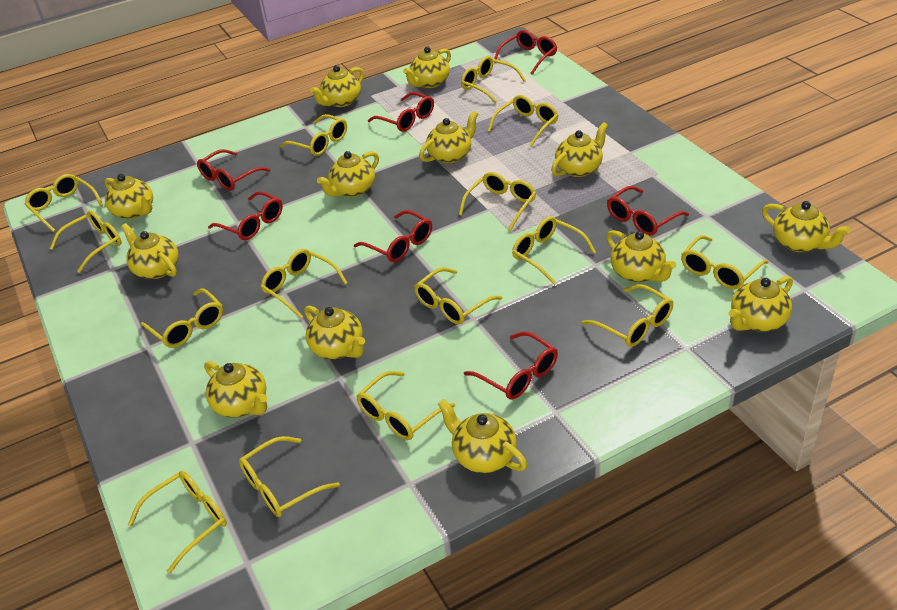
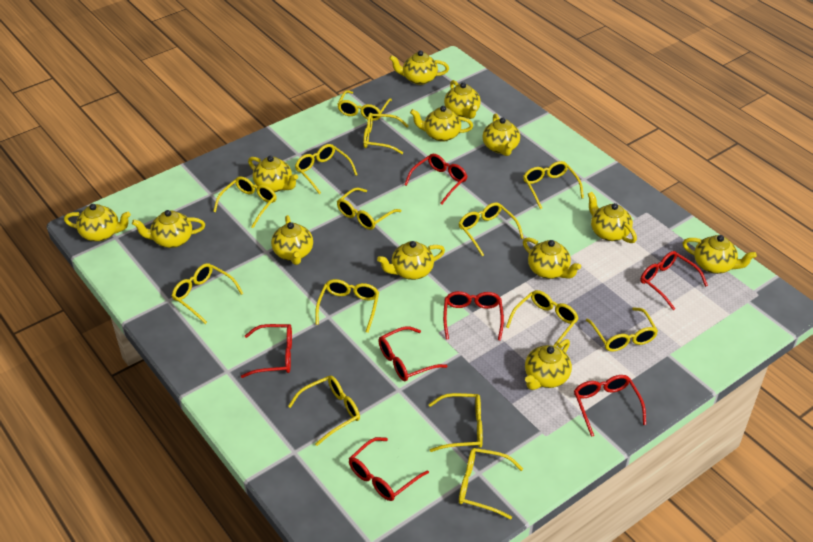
yellow glasses: [25,174,103,232] [50,210,122,273] [128,471,227,573] [141,288,223,348] [239,436,340,517] [261,249,347,318] [280,114,347,156] [356,371,455,440] [414,267,502,325] [459,172,536,232] [461,56,526,103] [488,95,558,147] [512,216,596,285] [582,284,673,347] [681,235,768,289] = 15 -> [172,263,243,324] [213,176,277,228] [288,375,360,446] [295,144,358,194] [315,279,379,333] [337,90,392,121] [337,187,401,230] [363,113,408,154] [428,393,483,452] [459,202,524,256] [459,448,523,520] [506,290,579,347] [523,161,584,209] [586,307,658,352] = 14

